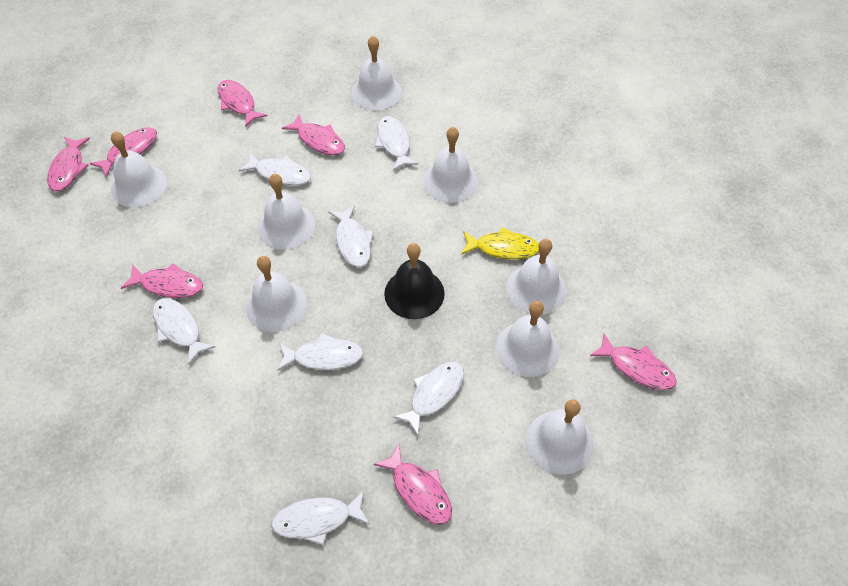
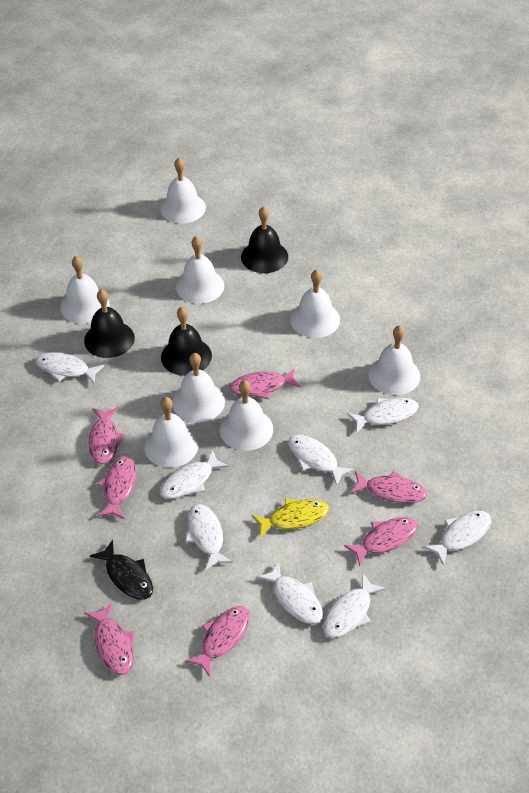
black bell: [384,243,445,319] = 1 -> [84,289,135,358] [161,307,212,376] [241,206,288,273] = 3
black fish: none = 0 -> [90,540,153,600] = 1
white fish: [153,298,215,365] [238,152,311,186] [271,491,370,545] [277,333,364,371] [328,205,374,267] [375,116,418,171] [393,362,464,436] = 7 -> [35,352,104,384] [160,450,229,499] [185,504,233,571] [256,561,323,624] [288,435,355,486] [323,573,386,638] [347,398,419,433] [423,511,491,566] = 8

